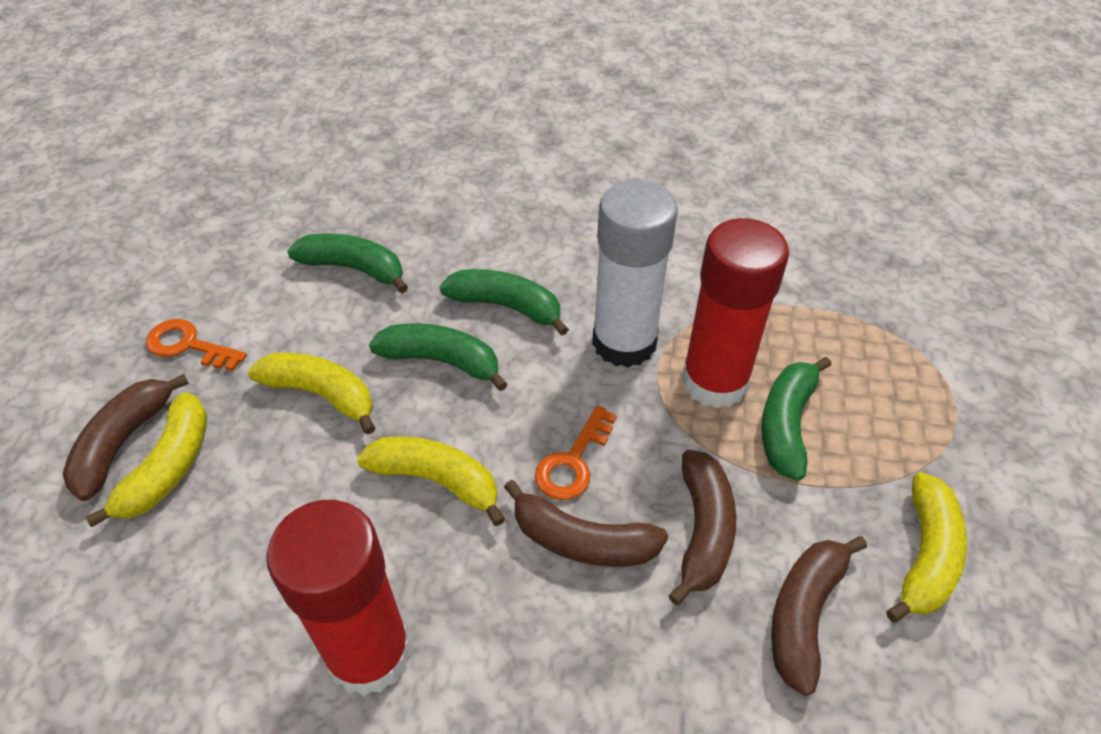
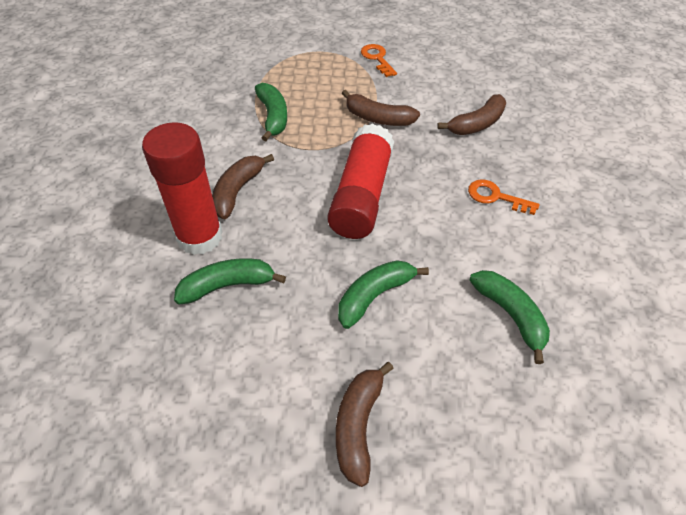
white glue stick: [592,180,678,368] = 1 -> none = 0
yellow banana: [85,392,207,527] [248,353,375,435] [357,436,505,526] [886,472,967,623] = 4 -> none = 0

